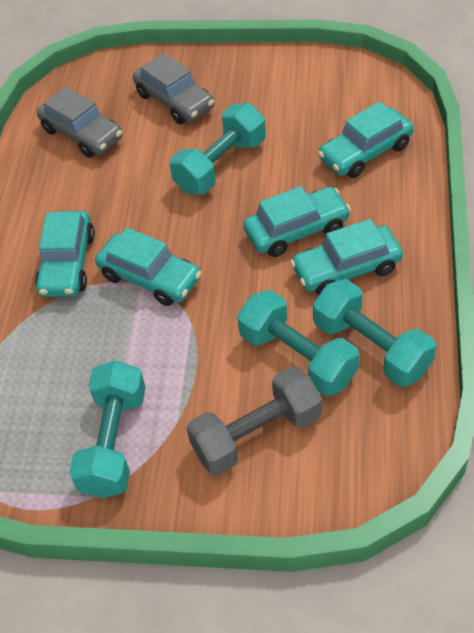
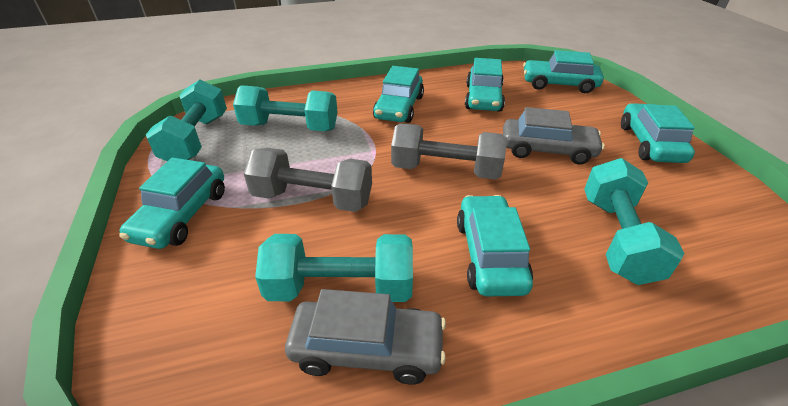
grey dumbbell: [186,366,322,475] = 1 -> [243,148,372,212] [391,123,507,180] = 2
turquoise car: [35,211,95,297] [95,228,202,306] [243,186,351,257] [290,219,403,295] [318,102,414,178] = 5 -> [119,158,225,249] [373,66,424,123] [457,195,533,296] [465,58,505,112] [523,50,604,93] [621,103,695,163] = 6

